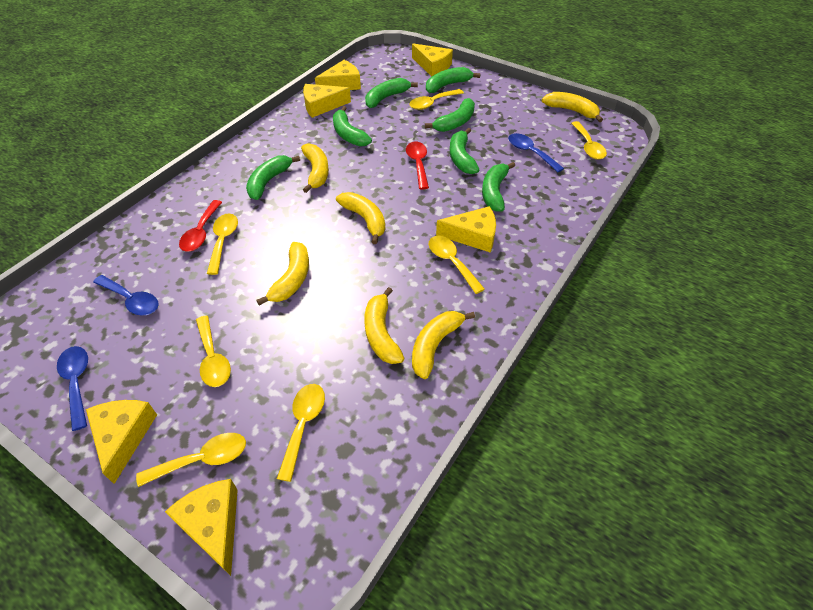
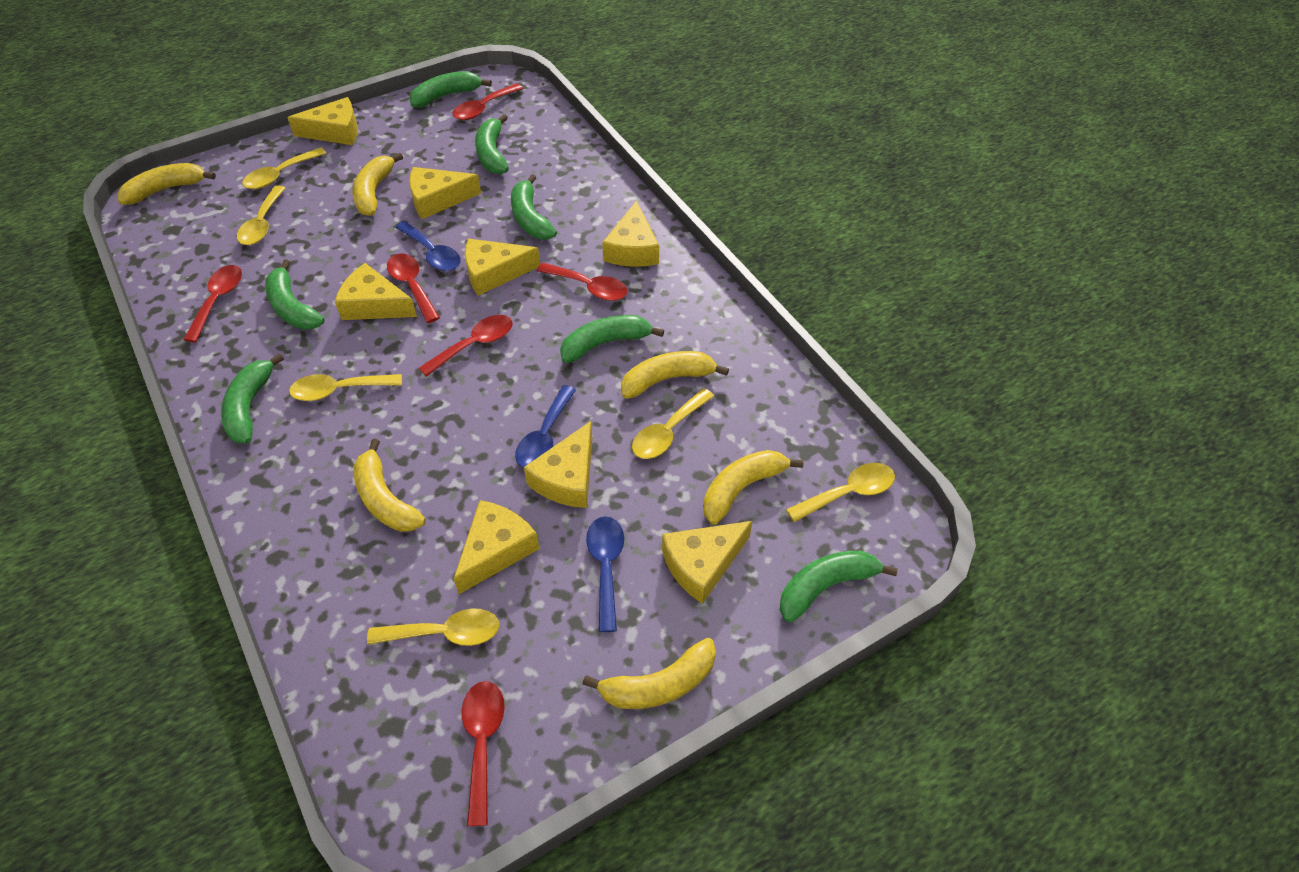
red spoon: [179,200,222,252] [406,141,429,190] = 2 -> [183,265,242,342] [387,253,440,323] [419,315,512,377] [453,83,523,120] [461,681,505,826] [537,263,628,301] = 6
yellow cheese: [86,400,157,484] [165,479,238,576] [303,84,351,118] [315,60,361,90] [412,43,453,77] [436,206,496,253] = 6 -> [287,97,358,145] [335,263,417,320] [409,167,481,219] [454,500,539,594] [465,239,540,296] [524,421,592,508] [602,201,659,267] [662,521,752,604] = 8
yellow spoon: [136,433,246,487] [196,316,231,387] [207,213,238,275] [277,384,325,482] [409,89,464,110] [429,236,485,294] [571,121,607,160] = 7 -> [237,186,285,245] [242,147,327,189] [289,374,402,401] [367,609,500,646] [632,388,714,459] [786,463,895,522] = 6

